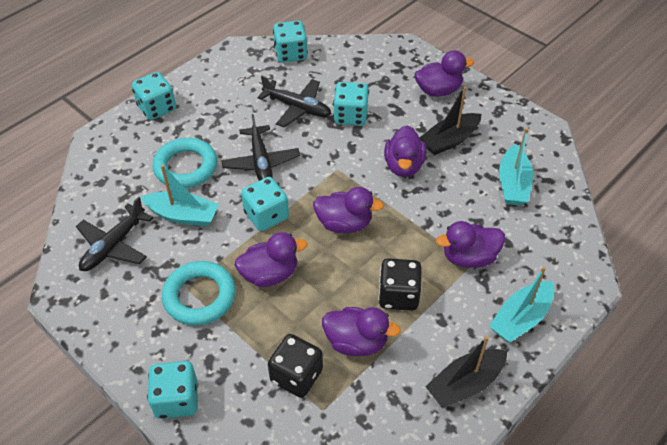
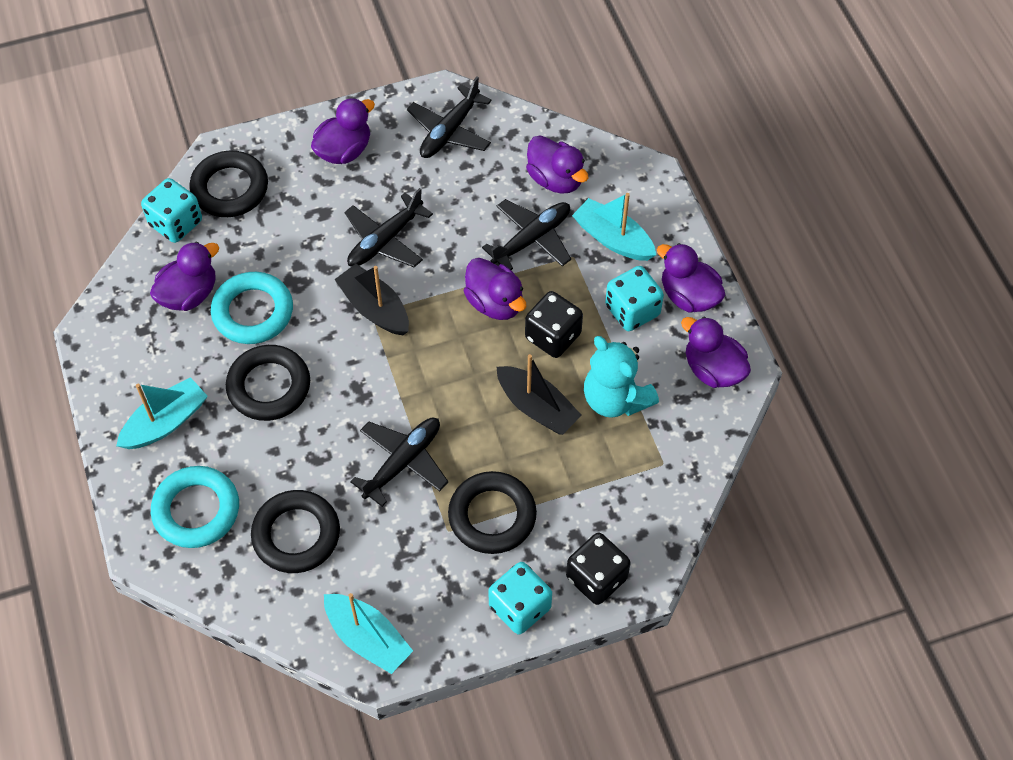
black plane: [76,196,153,271] [221,114,300,181] [257,76,331,127] = 3 -> [344,188,433,267] [350,418,448,507] [407,76,492,158] [482,199,571,270] = 4
black ring: none = 0 -> [189,151,268,217] [226,345,310,421] [251,490,340,573] [448,471,537,554] = 4
turquoise dice: [132,72,176,120] [147,361,198,419] [241,177,289,231] [273,21,308,63] [333,82,369,126] = 5 -> [141,178,202,243] [488,562,552,635] [605,266,664,331] = 3
turquoise teddy bear: none = 0 -> [584,336,659,418] = 1

